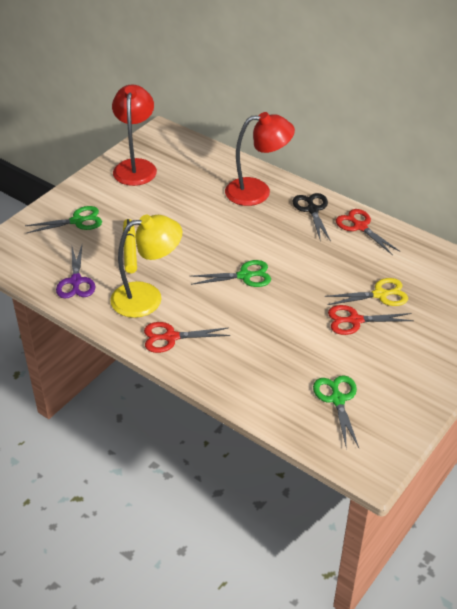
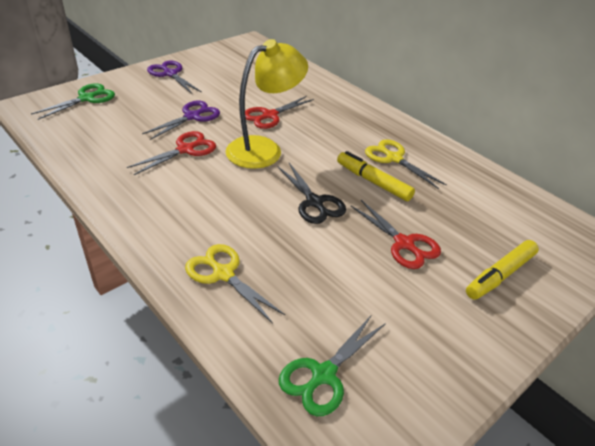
green scissors: [25,206,102,233] [190,260,271,287] [313,375,359,449] = 3 -> [31,83,115,120] [279,316,386,416] = 2
purple scissors: [56,245,95,298] = 1 -> [142,101,220,140] [147,60,201,94] = 2
red lamp: [112,84,157,186] [225,112,295,206] = 2 -> none = 0
yellow marker: [123,219,137,273] = 1 -> [337,151,415,201] [466,240,539,300] = 2
yellow scissors: [325,278,408,306] = 1 -> [185,244,285,324] [365,139,447,189] = 2

